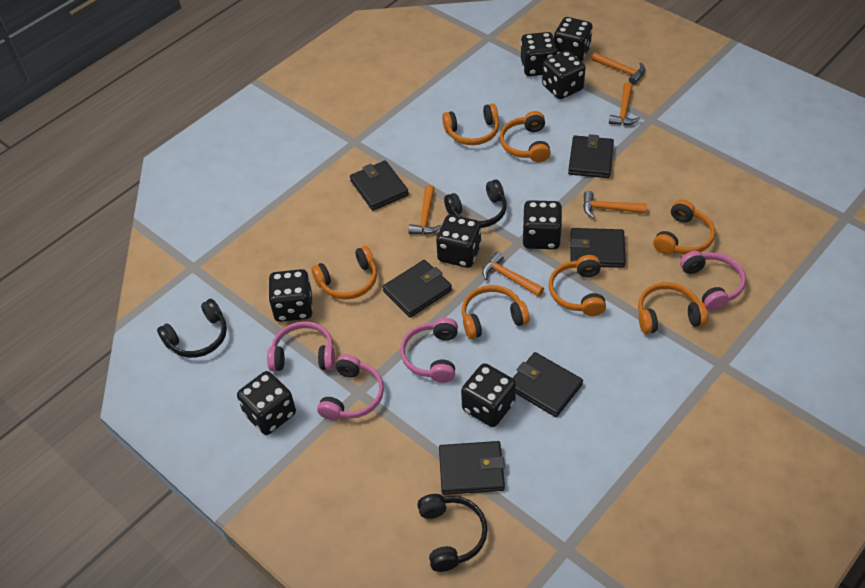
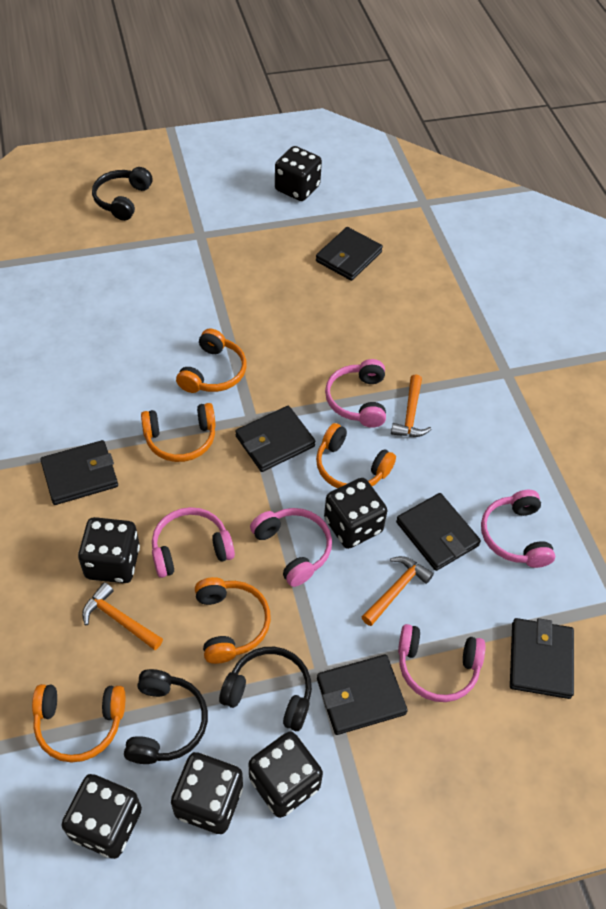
black dice: [237,371,296,435] [269,269,313,322] [436,215,481,268] [461,363,516,427] [521,32,557,76] [523,200,562,249] [542,50,586,99] [554,17,593,62] = 8 -> [61,774,142,859] [78,517,140,583] [171,752,243,834] [249,731,323,818] [275,146,322,201] [324,478,387,549] = 6
orange hammer: [408,185,442,235] [482,252,544,297] [583,191,647,219] [592,52,645,85] [609,82,640,125] = 5 -> [82,582,163,650] [362,556,434,626] [391,374,432,437] = 3
orange headphones: [312,246,377,299] [442,103,499,145] [462,285,529,339] [500,111,551,162] [549,255,606,316] [638,282,708,334] [653,200,715,254] = 7 -> [32,684,125,763] [141,403,216,462] [176,329,246,393] [195,577,271,664] [316,423,396,488] = 5
pink headphones: [267,321,335,371] [317,354,384,421] [400,318,458,383] [680,251,746,311] = 4 -> [152,507,235,578] [250,508,332,587] [325,359,386,428] [398,624,485,702] [481,490,555,568] = 5

